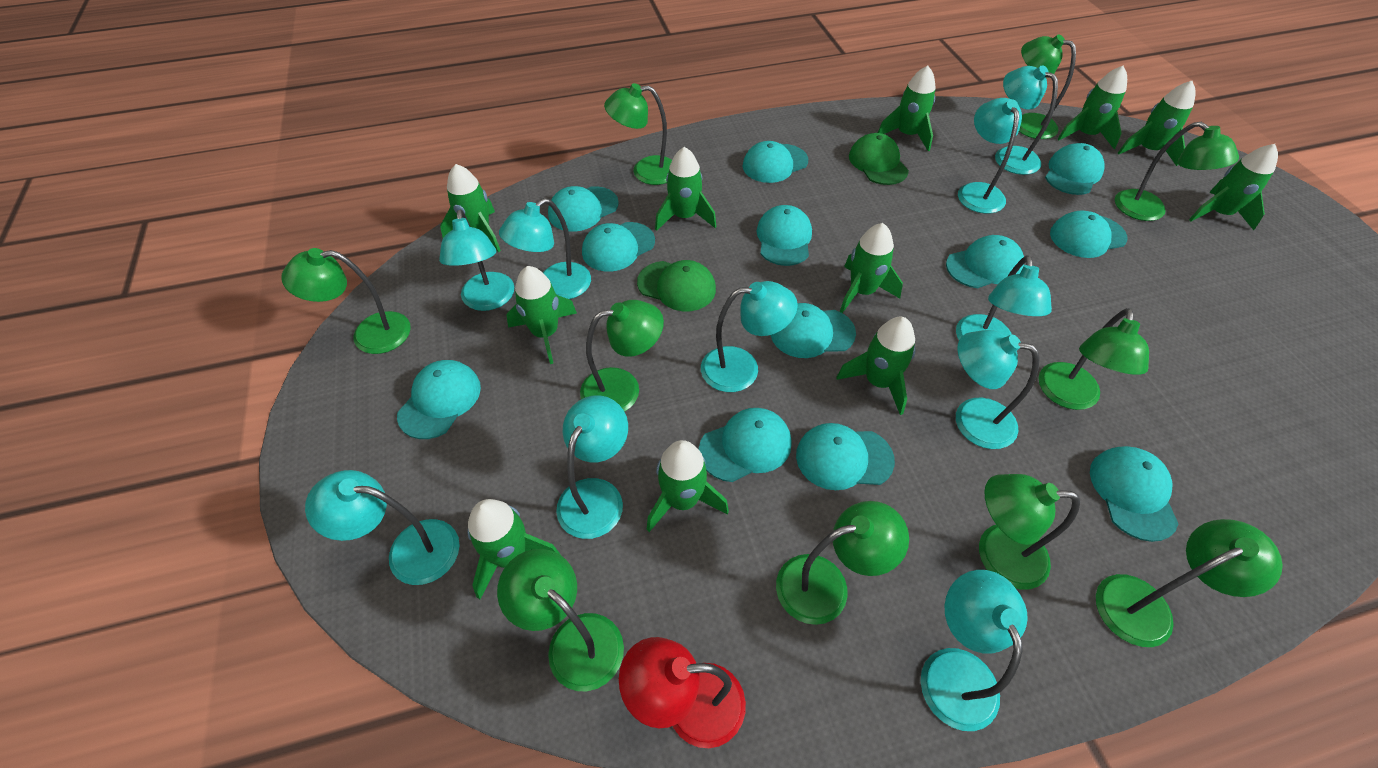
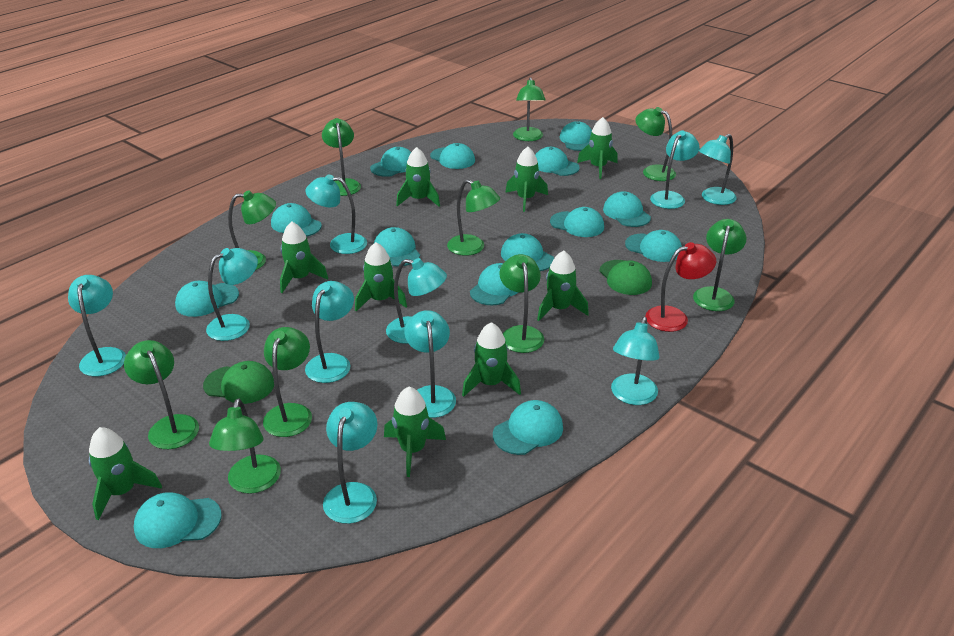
green rocket: [440,164,501,252] [468,499,560,599] [506,266,577,364] [647,440,729,532] [655,147,716,231] [836,317,915,415] [840,223,903,313] [878,66,936,151] [1058,66,1127,149] [1118,81,1196,166] [1189,144,1278,230] = 11 -> [89,427,162,520] [280,221,328,293] [355,242,407,311] [384,387,446,477] [396,147,440,207] [462,322,521,397] [505,147,548,212] [537,250,589,321] [577,117,618,179] = 9
turquoise cap: [397,360,481,439] [548,186,619,232] [582,222,655,272] [699,408,792,482] [743,141,808,183] [756,205,812,266] [770,303,856,358] [796,423,895,490] [946,235,1024,288] [1045,143,1105,195] [1050,210,1127,258] [1090,446,1178,542] = 12 -> [134,492,222,548] [175,281,239,317] [271,203,322,237] [370,147,411,177] [374,227,420,266] [430,143,475,169] [470,263,519,305] [493,400,563,455] [501,233,554,271] [535,147,580,176] [550,207,604,237] [560,121,592,151] [603,191,651,227] [625,230,682,262] = 14

